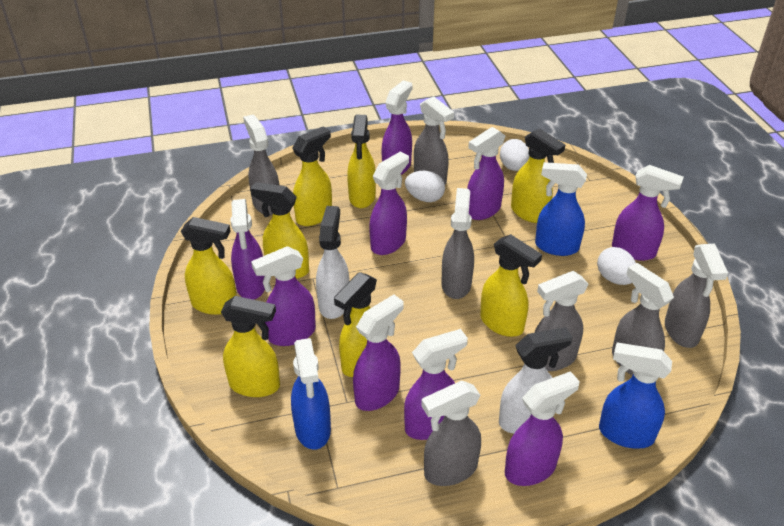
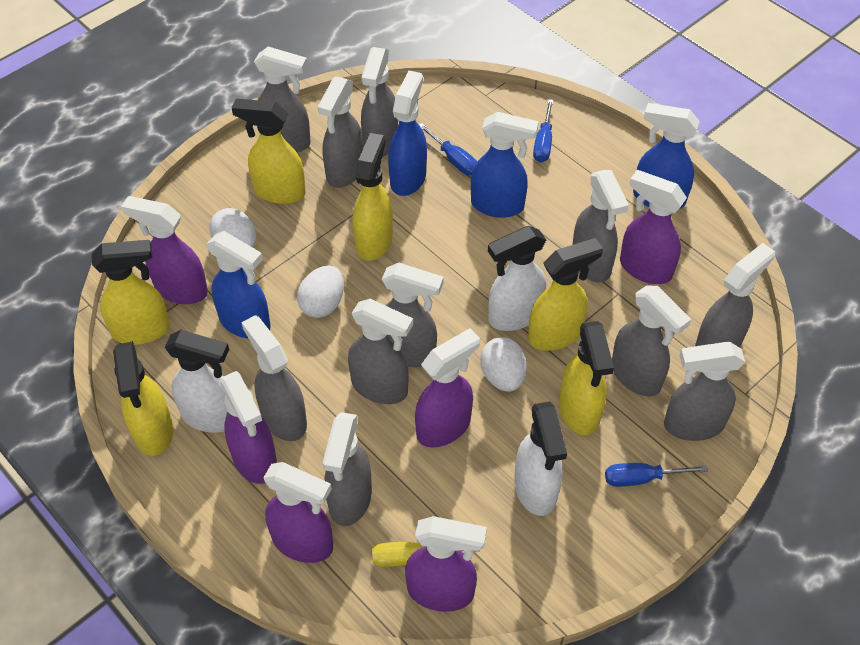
blue screwdriver: none = 0 -> [419,123,477,175] [533,99,553,162] [605,463,708,487] = 3
blue spray bottle: [291,338,331,450] [535,162,587,256] [599,343,672,449] = 3 -> [207,231,271,339] [388,71,427,196] [471,112,539,218] [633,103,700,209] = 4
grey spray bottle: [243,115,279,215] [414,96,454,185] [421,381,481,486] [442,188,474,299] [534,271,589,371] [612,263,674,376] [665,244,728,348] = 7 -> [241,315,307,441] [254,47,311,152] [318,76,363,188] [323,412,372,526] [348,299,413,404] [361,47,398,157] [382,263,444,367] [573,170,629,283] [612,285,691,396] [664,342,745,441] [695,243,775,348] = 11
purple spray bottle: [230,199,265,300] [251,246,316,346] [353,294,404,411] [369,152,409,255] [382,80,413,175] [404,329,468,440] [467,127,505,220] [505,371,580,486] [612,165,684,261] = 9 -> [121,196,208,304] [220,371,277,484] [263,462,333,563] [405,516,487,612] [415,328,480,448] [620,170,687,284] = 6
white spray bottle: [316,206,349,319] [499,327,573,434] = 2 -> [165,330,229,433] [488,226,546,331] [514,401,567,516] = 3
yellow screwdriver: none = 0 -> [372,542,480,567] = 1
yellow spray bottle: [181,217,237,315] [221,296,280,397] [250,182,309,279] [292,127,332,226] [334,272,377,377] [347,115,376,208] [480,234,542,337] [511,128,565,223] = 8 -> [92,240,170,345] [113,341,173,456] [232,99,306,204] [353,133,393,261] [528,238,603,351] [559,321,614,435] = 6

